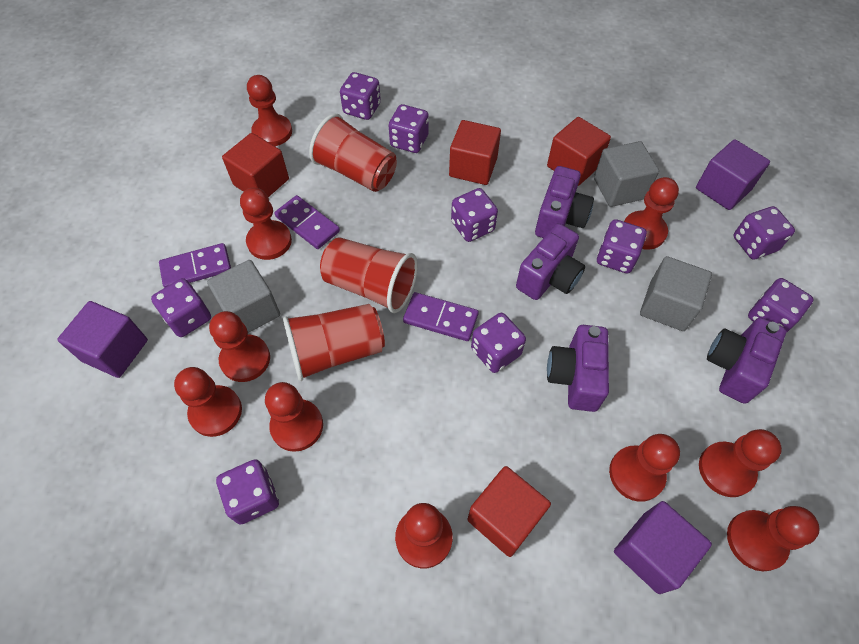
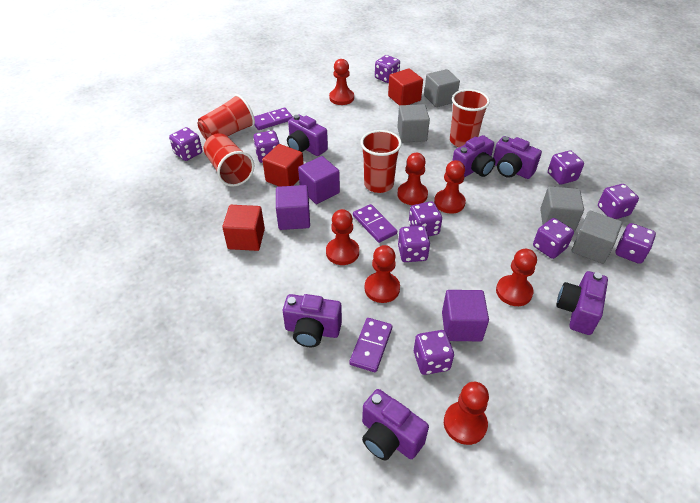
grey cube: [207,260,280,333] [594,141,659,207] [640,256,712,331] = 3 -> [397,104,430,142] [424,69,460,107] [540,186,584,232] [571,211,622,264] = 4
purple camera: [516,223,585,300] [535,166,594,238] [547,325,609,412] [707,318,786,404] = 4 -> [283,294,342,347] [287,114,328,156] [362,389,429,461] [452,135,495,178] [493,136,542,179] [557,271,608,335] = 6
purple dice: [151,278,211,337] [216,459,279,524] [340,72,381,120] [389,104,429,153] [451,188,498,242] [471,313,526,373] [597,219,647,273] [733,206,795,259] [748,278,814,333] = 9 -> [169,127,202,161] [253,131,280,163] [375,55,400,83] [398,226,430,262] [409,201,442,237] [414,330,454,375] [533,218,574,259] [548,150,584,185] [598,184,639,219] [615,223,656,264] = 10
red cube: [222,133,289,197] [449,120,501,185] [468,466,551,557] [547,117,611,186] = 4 -> [222,205,265,251] [262,144,304,187] [388,68,423,106] = 3
red cup: [283,304,385,381] [309,114,397,192] [320,237,418,313] = 3 -> [197,94,255,140] [204,133,254,186] [360,130,402,193] [450,89,490,147] = 4
red pawn: [174,367,242,437] [209,311,270,382] [240,188,292,260] [247,75,292,146] [265,382,323,452] [395,503,453,568] [609,434,680,502] [624,177,679,250] [699,429,782,497] [727,506,820,571] = 10 -> [326,209,359,265] [329,59,354,105] [364,245,400,303] [397,153,428,205] [434,160,466,214] [444,382,489,445] [496,249,537,306] = 7

